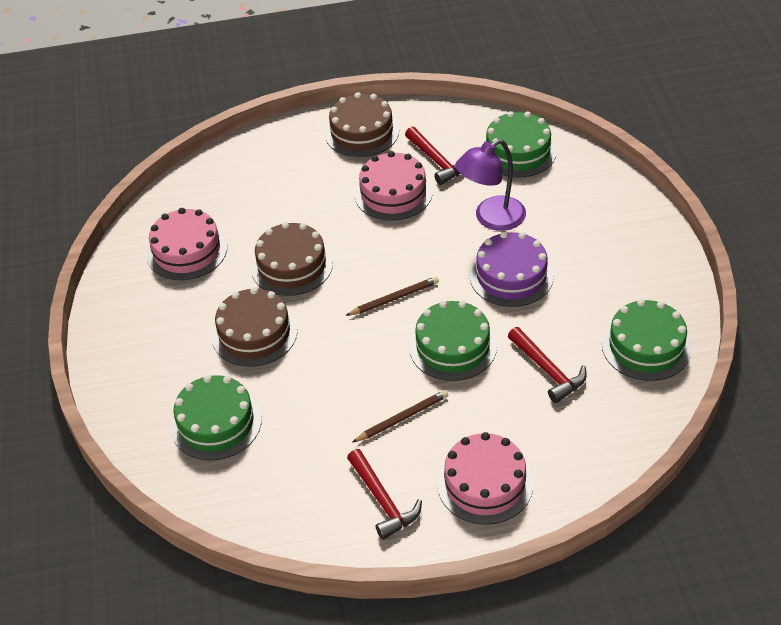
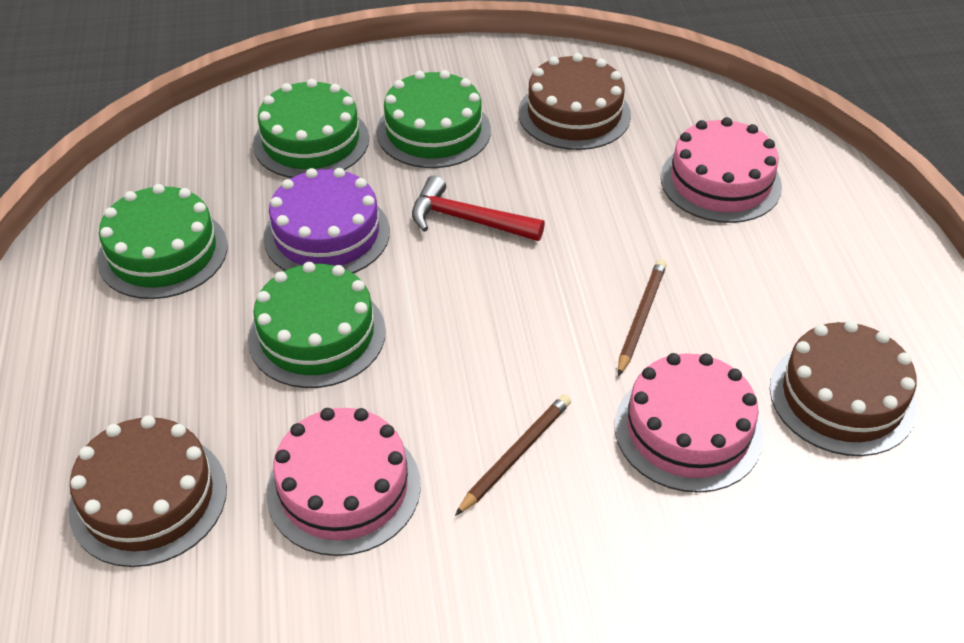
purple lamp: [455,139,526,231] = 1 -> none = 0
red hammer: [347,449,422,540] [405,127,460,185] [508,327,587,403] = 3 -> [412,176,545,241] = 1

